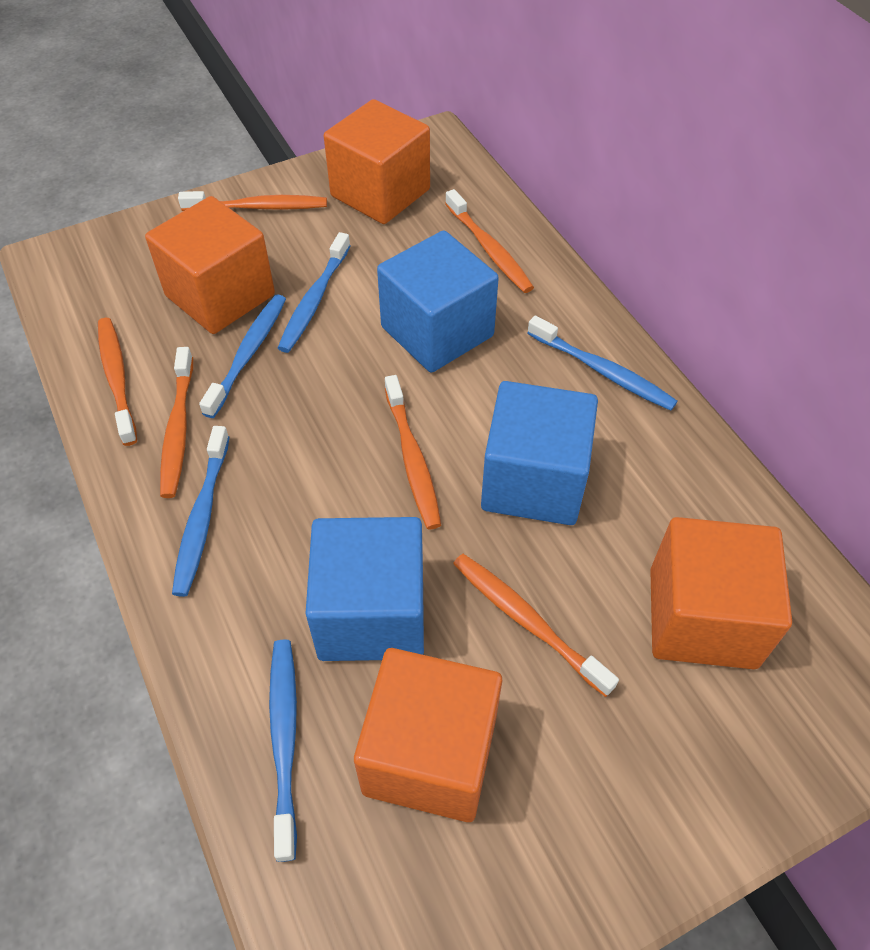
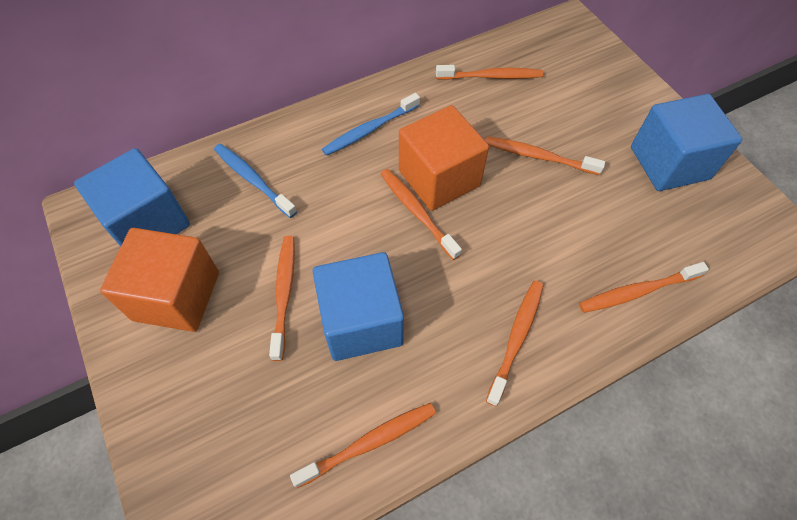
blue toothbrush: [172,426,230,597] [199,294,286,418] [269,639,297,862] [278,232,350,353] [527,316,678,411] = 5 -> [214,144,297,218] [322,93,420,156] = 2
orange cube: [145,196,275,334] [324,99,430,224] [354,648,502,822] [650,517,792,669] = 4 -> [100,228,219,332] [399,105,489,211] = 2
orange toothbrush: [98,318,137,446] [160,347,193,498] [178,191,327,211] [385,375,441,529] [445,189,534,293] [453,554,619,697] = 6 -> [269,236,295,361] [290,403,436,488] [380,169,462,260] [436,65,543,80] [486,136,605,175] [486,281,544,406] [579,262,709,313] = 7

